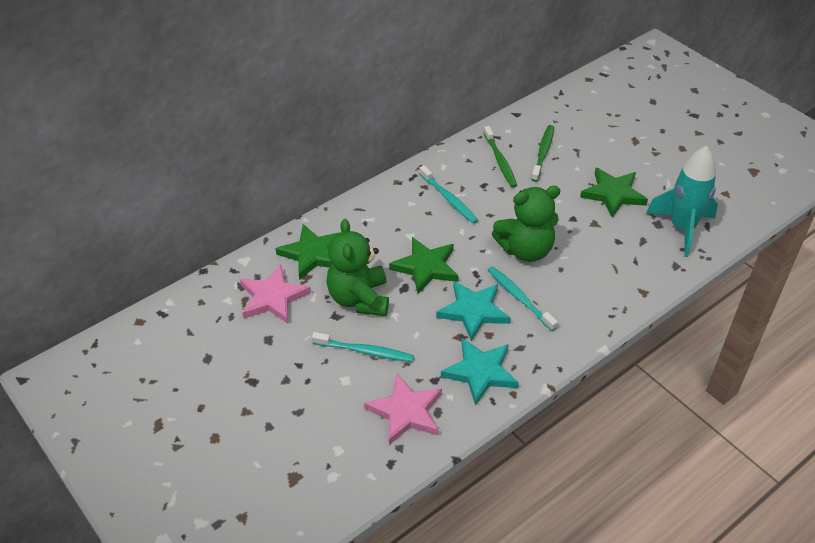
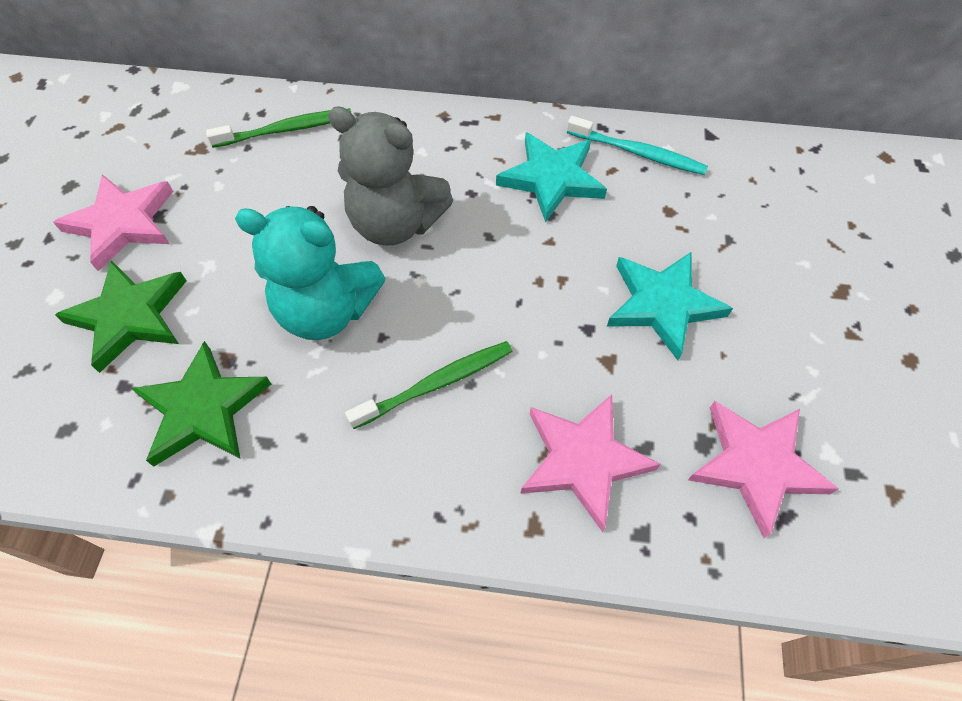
green star: [276,224,341,280] [389,237,458,294] [580,168,648,218] = 3 -> [55,260,186,373] [132,341,271,467] = 2
green teddy bear: [326,219,389,316] [492,186,560,262] = 2 -> none = 0
grey teddy bear: none = 0 -> [328,106,453,246] = 1
pink star: [240,265,311,324] [364,373,442,445] = 2 -> [53,175,174,271] [520,394,661,532] [688,401,839,538] = 3
turquoise rocket: [646,146,718,257] = 1 -> none = 0
turquoise teddy bear: none = 0 -> [235,206,386,340] = 1
turquoise toothbrush: [312,332,414,362] [419,166,478,224] [488,266,558,331] = 3 -> [567,116,708,175] = 1

